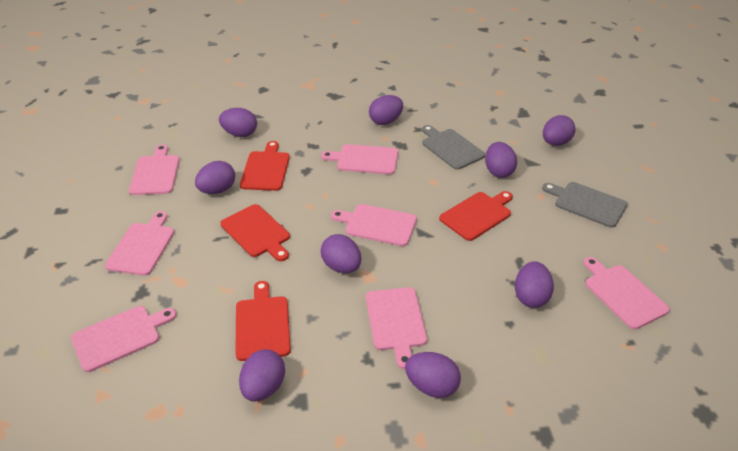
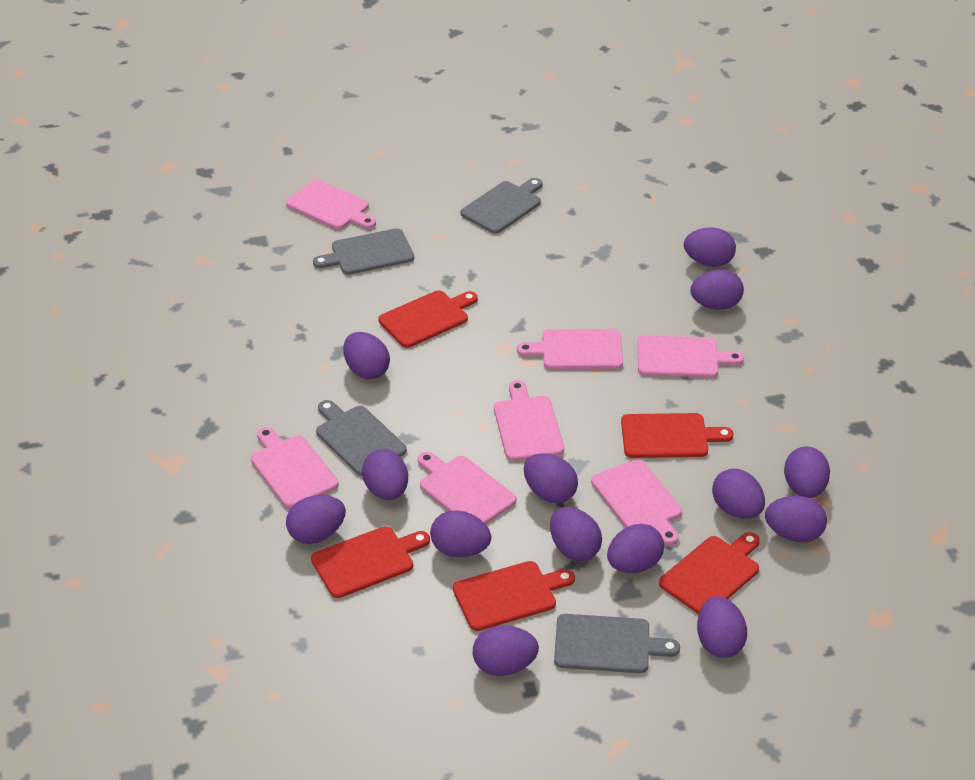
grey cutting board: [422,125,485,170] [542,182,628,228] = 2 -> [313,228,414,275] [316,400,407,476] [460,178,543,234] [554,614,680,673] = 4
purple egg: [195,161,235,194] [219,108,257,137] [239,349,285,402] [321,234,361,273] [369,95,403,125] [405,352,461,398] [485,142,517,178] [515,261,554,308] [543,115,575,146] = 9 -> [286,495,346,544] [343,332,390,379] [362,449,408,500] [430,510,491,557] [473,625,539,676] [524,453,578,503] [550,507,602,561] [607,524,664,573] [684,227,736,267] [690,270,744,310] [697,596,747,658] [712,469,765,519] [765,496,827,543] [784,446,830,498] = 14
red cutting board: [220,204,290,261] [235,281,291,361] [240,141,290,191] [439,191,513,241] = 4 -> [311,526,430,598] [378,290,478,348] [453,561,575,631] [621,413,733,458] [659,532,760,614] = 5

